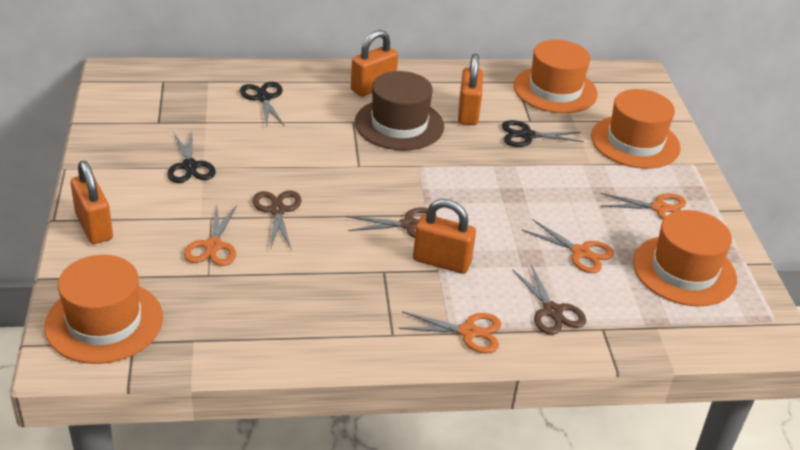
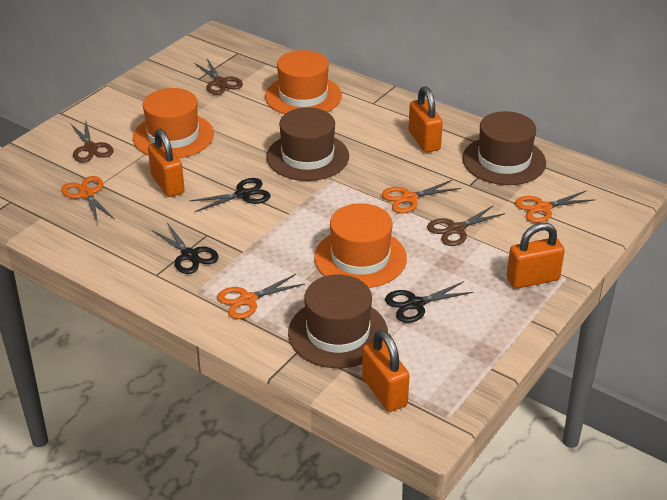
brown hat: [355,71,444,151] = 1 -> [266,108,349,181] [288,274,388,368] [462,111,546,185] = 3
orange hat: [44,255,163,364] [514,40,598,113] [591,89,681,169] [633,210,737,306] = 4 -> [133,88,214,158] [265,50,342,114] [314,203,407,288] = 3

